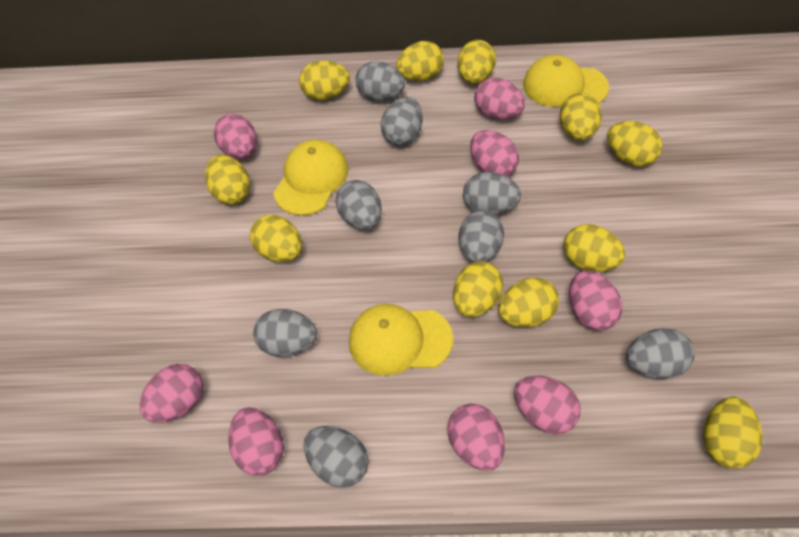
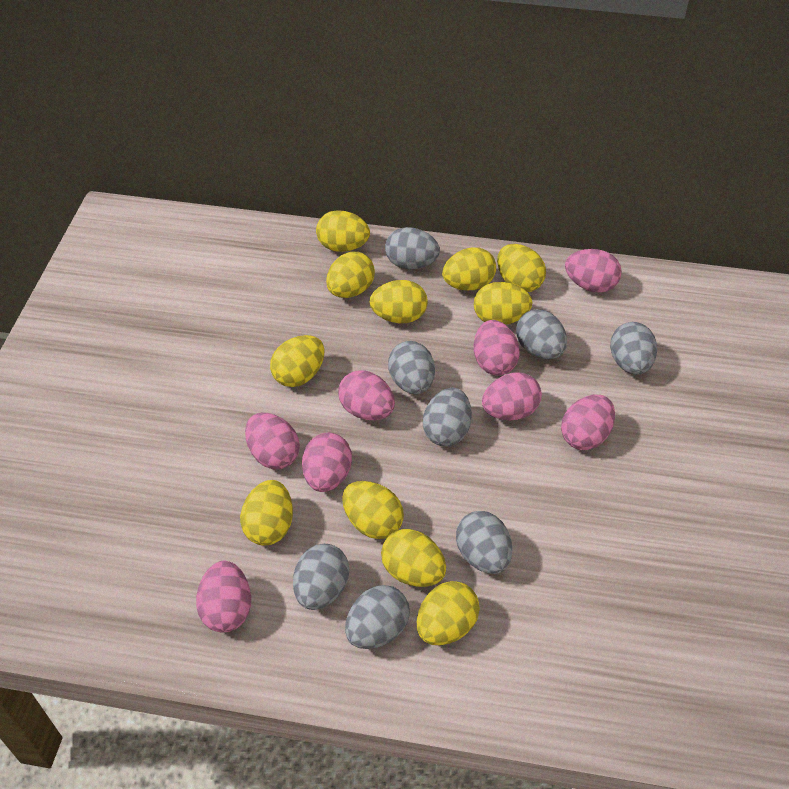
yellow cap: [274,140,348,215] [349,304,453,376] [523,55,609,107] = 3 -> none = 0

